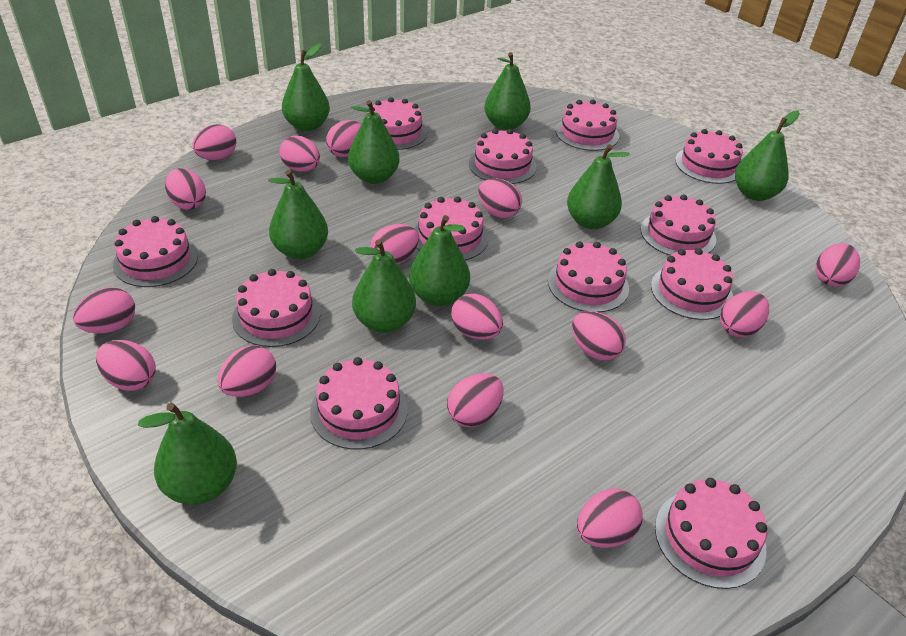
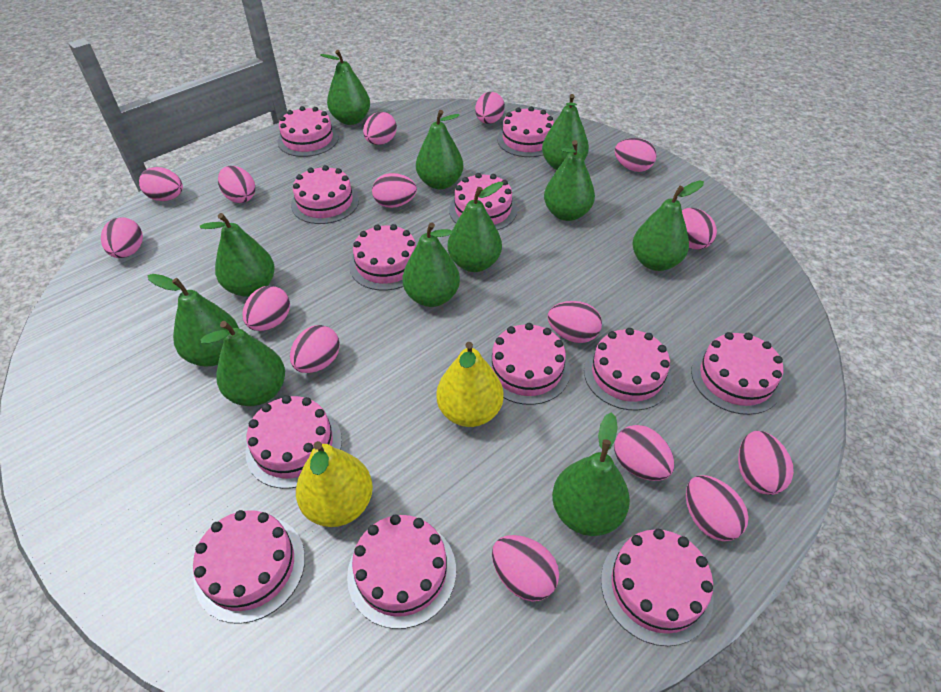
green pear: [138,403,237,505] [268,170,328,259] [282,44,330,131] [348,100,400,184] [352,239,416,333] [409,215,470,306] [484,52,531,130] [567,144,630,229] [735,111,800,201] = 9 -> [148,274,239,366] [200,213,275,297] [201,321,285,406] [320,50,370,125] [402,222,460,307] [416,110,463,190] [448,182,503,272] [542,94,589,170] [544,140,595,221] [552,412,630,536] [632,180,704,271] = 11
yellow pear: none = 0 -> [296,441,373,527] [436,342,504,427] = 2

